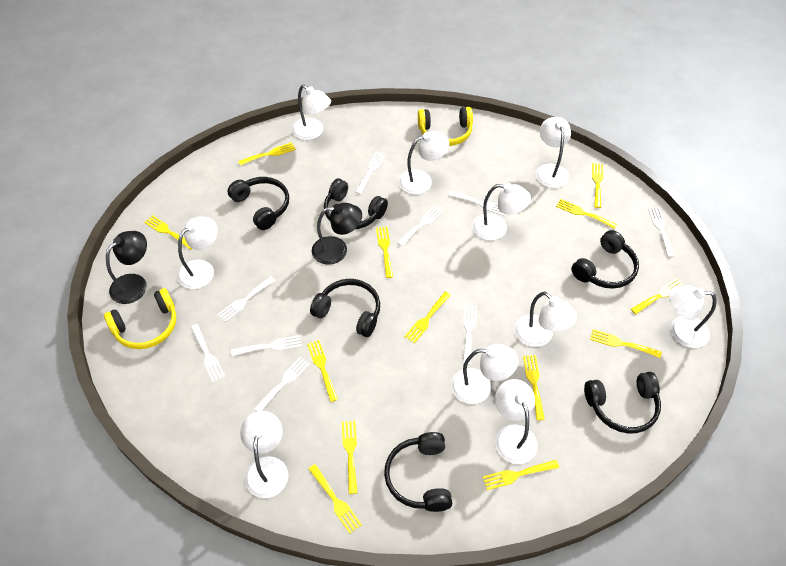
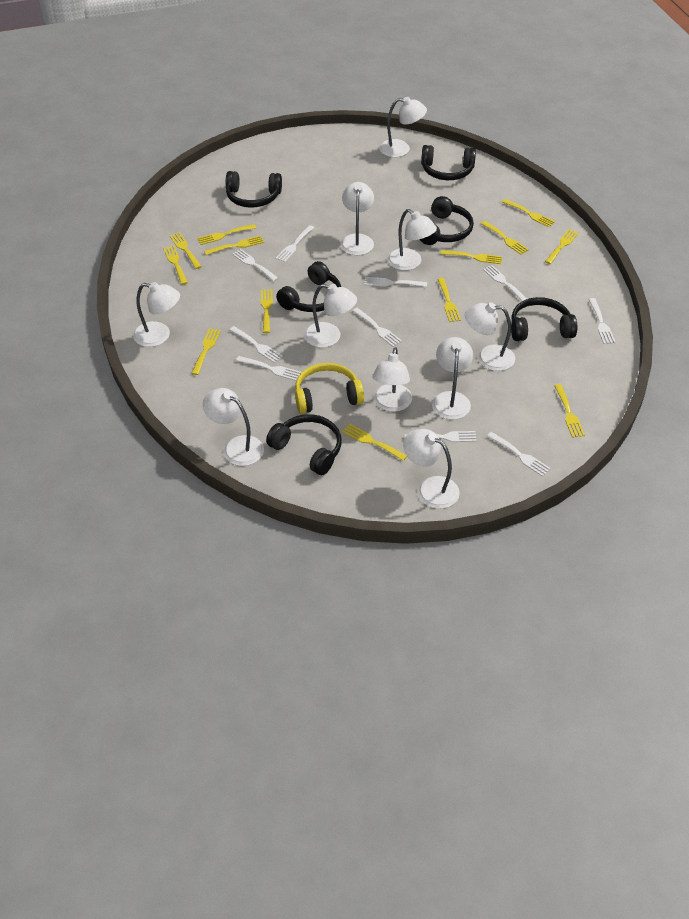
black lamp: [106,231,147,304] [312,203,362,265] = 2 -> none = 0
white fork: [191,324,225,382] [218,276,276,322] [231,335,302,356] [254,357,310,411] [356,152,386,194] [397,206,444,246] [449,191,505,216] [463,305,477,365] [648,208,674,257] = 9 -> [229,326,283,363] [232,249,279,281] [236,356,302,381] [276,225,314,262] [352,308,402,347] [364,277,427,287] [405,431,477,442] [483,265,527,301] [487,432,551,477] [588,298,616,344] = 10
yellow headphones: [104,288,176,349] [418,107,473,146] = 2 -> [295,363,364,414] = 1

